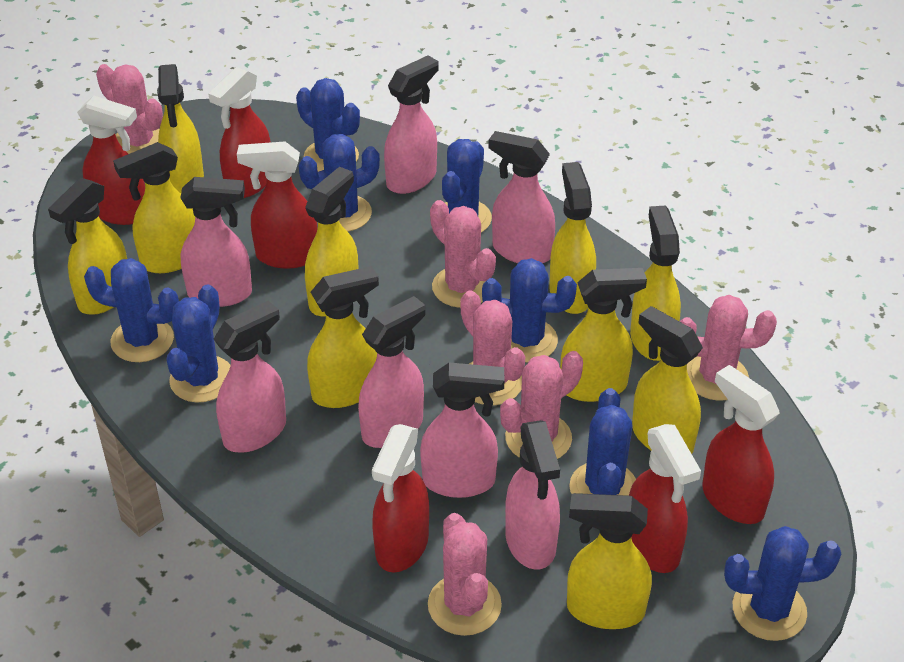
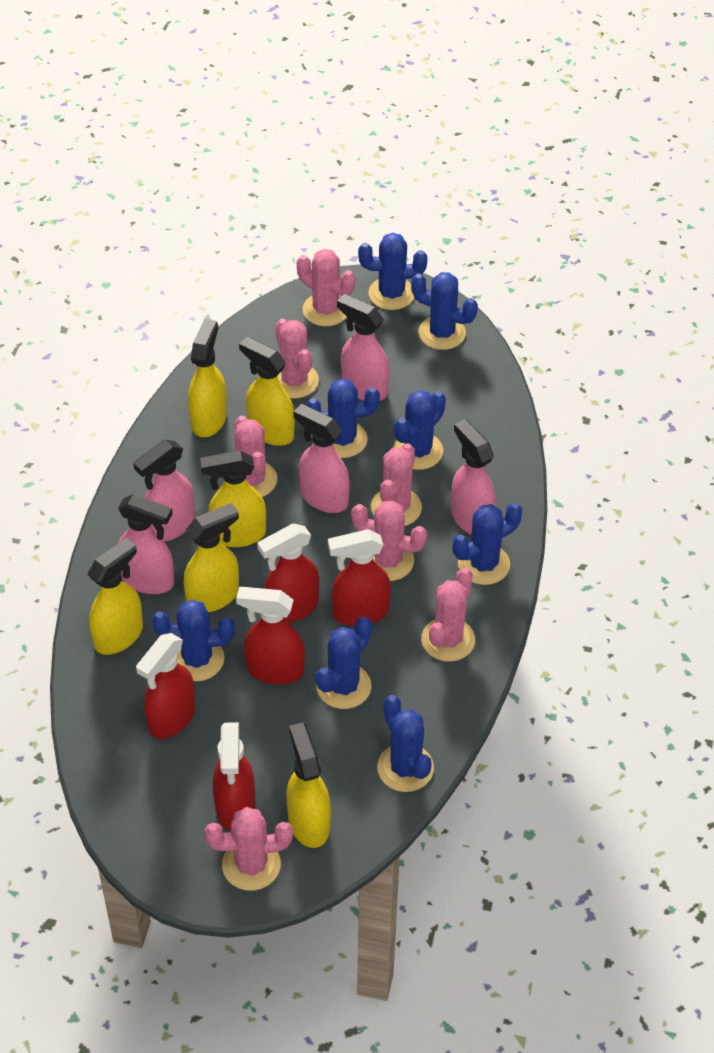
pink cactus: [96,64,163,154] [428,513,502,636] [430,200,496,308] [460,291,525,406] [500,351,583,459] [680,295,777,401] = 6 -> [204,807,293,891] [235,416,277,497] [275,319,319,398] [297,249,355,326] [351,501,427,581] [371,443,422,526] [421,568,475,662] = 7
pink spray bottle: [180,177,252,307] [214,301,286,453] [358,296,426,448] [384,55,439,194] [420,362,504,498] [488,131,555,263] [505,420,560,570] = 7 -> [118,494,174,594] [133,440,195,542] [293,404,350,513] [337,294,389,401] [451,419,496,534] = 5
red spray bottle: [77,96,145,225] [208,67,271,198] [237,142,318,269] [372,424,429,572] [629,424,701,573] [702,365,780,524] = 6 -> [136,633,195,739] [213,722,255,831] [236,587,305,684] [257,523,319,623] [328,529,391,626] = 5
yellow spray bottle: [48,178,127,315] [113,142,195,273] [157,64,204,193] [305,167,358,317] [307,266,379,408] [549,162,596,314] [560,268,647,402] [567,493,652,629] [630,205,681,361] [632,306,703,454] = 10 -> [87,538,143,655] [184,503,239,612] [188,319,227,437] [200,450,266,547] [239,337,295,446] [286,722,331,848] = 6

